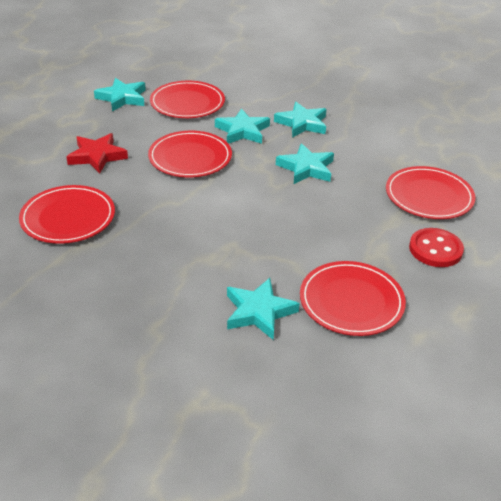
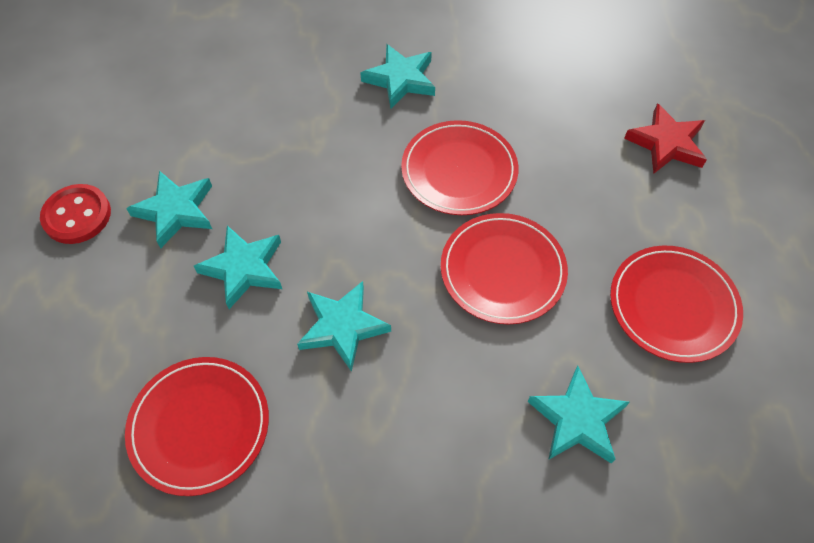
red plate: [19,185,115,244] [148,131,232,177] [150,81,225,118] [300,261,406,336] [386,166,476,219] = 5 -> [125,357,269,496] [401,120,518,215] [441,213,568,324] [610,246,743,363] = 4

